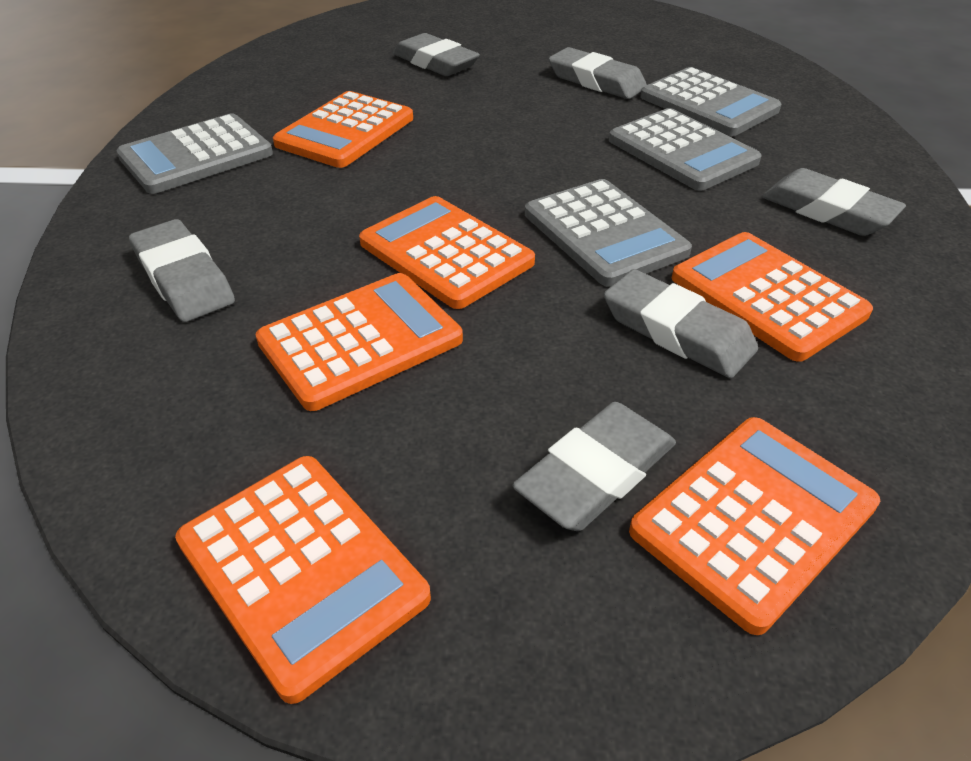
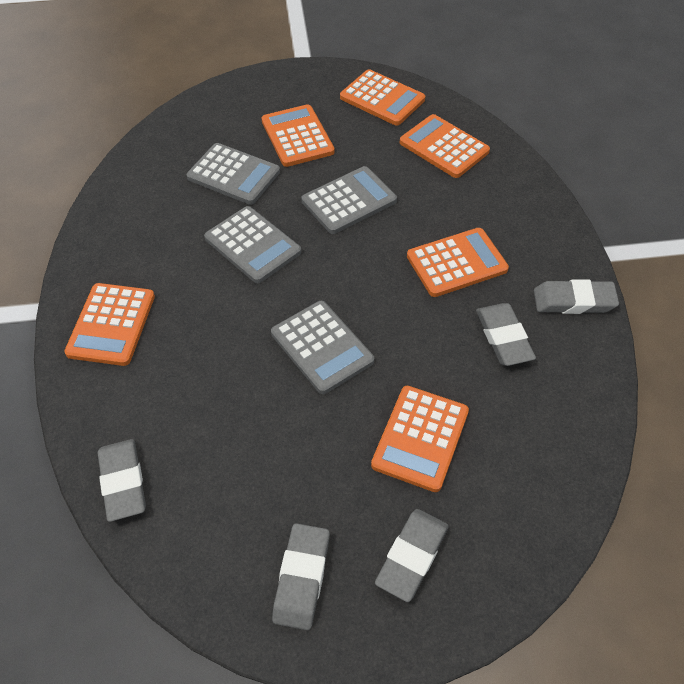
grey eraser: [129,219,235,322] [393,33,480,76] [512,402,676,531] [549,47,647,99] [604,269,758,378] [762,168,906,236] = 6 -> [98,439,146,522] [272,523,330,630] [375,509,449,602] [476,303,536,366] [534,279,619,314] = 5

